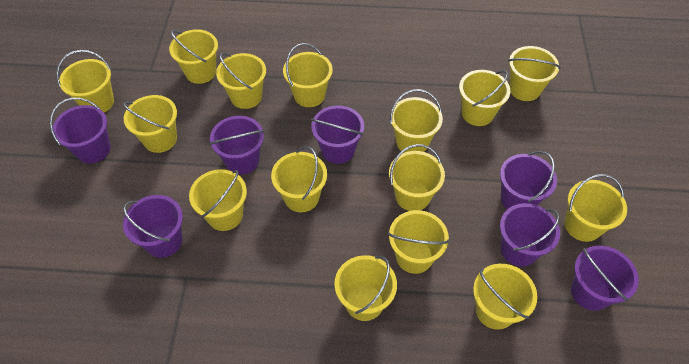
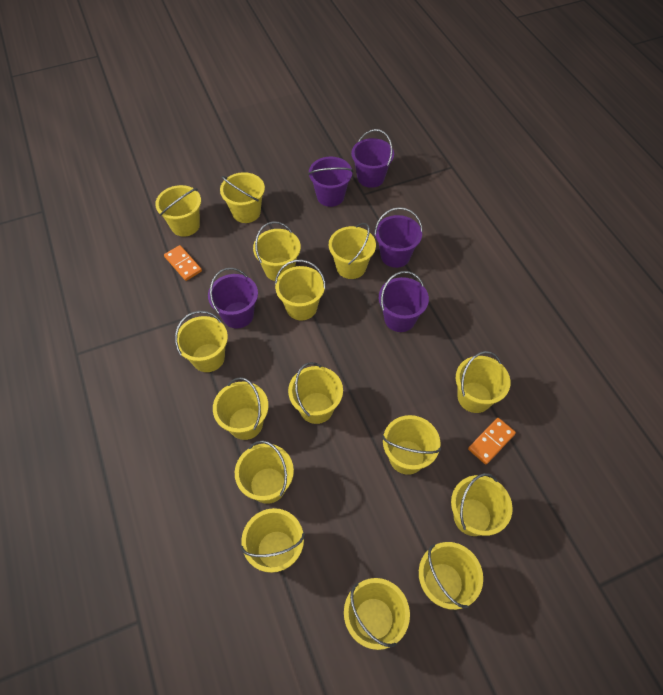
orange domino: none = 0 -> [164,245,202,281] [468,418,516,465] = 2
purple bucket: [50,98,111,163] [123,195,183,258] [209,116,264,174] [311,105,364,164] [500,151,557,209] [500,203,560,267] [571,246,639,311] = 7 -> [208,268,258,328] [308,157,353,207] [351,129,394,188] [374,207,423,268] [379,271,429,332] = 5

